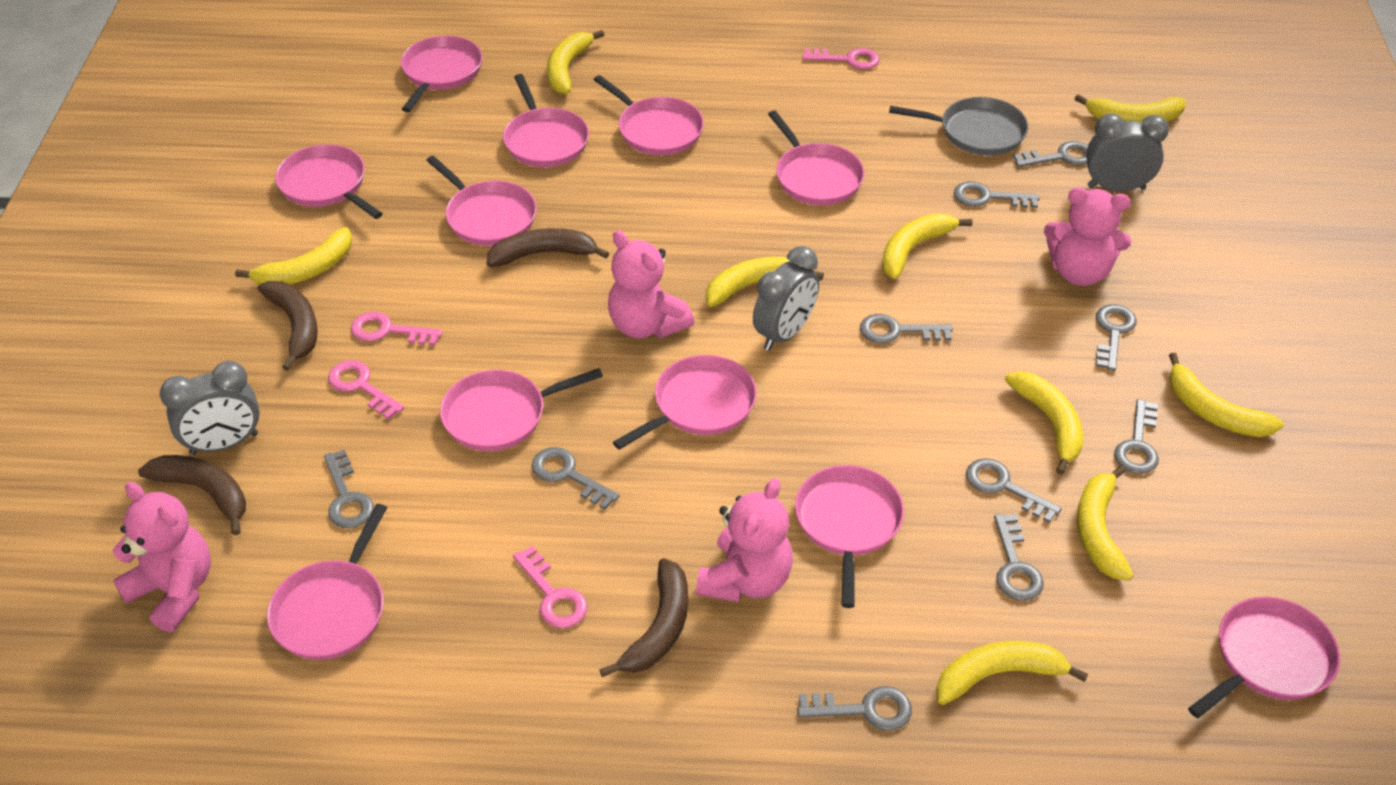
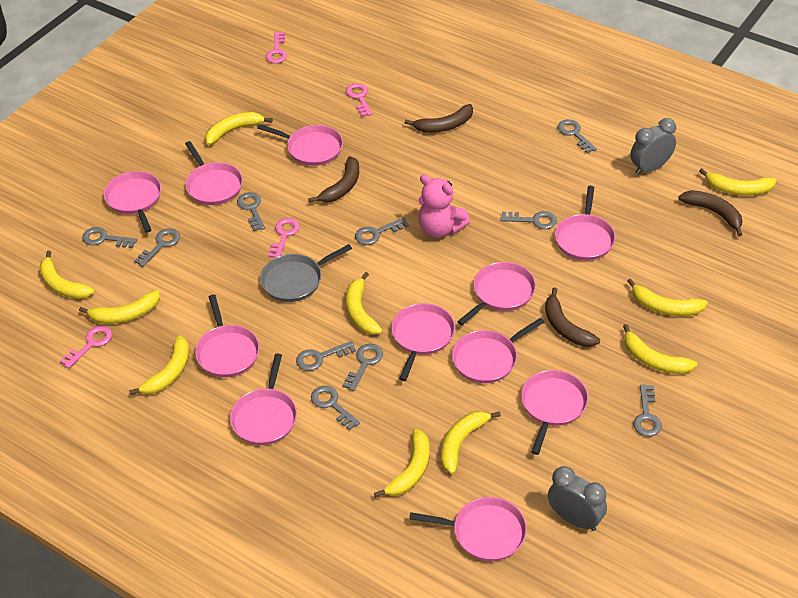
grey clock: [160,361,260,455] [753,246,819,351] [1086,114,1169,191] = 3 -> [548,466,607,531] [630,118,676,175] = 2
pink teddy bear: [113,482,211,633] [608,230,694,339] [696,478,793,602] [1044,187,1132,286] = 4 -> [418,174,470,238] = 1
yellow banana: [235,227,352,285] [547,30,604,94] [706,257,824,307] [882,213,973,279] [936,641,1088,705] [1005,371,1083,475] [1074,94,1186,123] [1077,465,1134,581] [1169,353,1284,437] = 9 -> [39,250,94,299] [79,290,160,324] [129,335,189,395] [205,112,273,145] [346,272,382,335] [374,429,430,498] [441,411,501,474] [623,324,698,374] [627,278,708,316] [699,168,777,195] = 10

